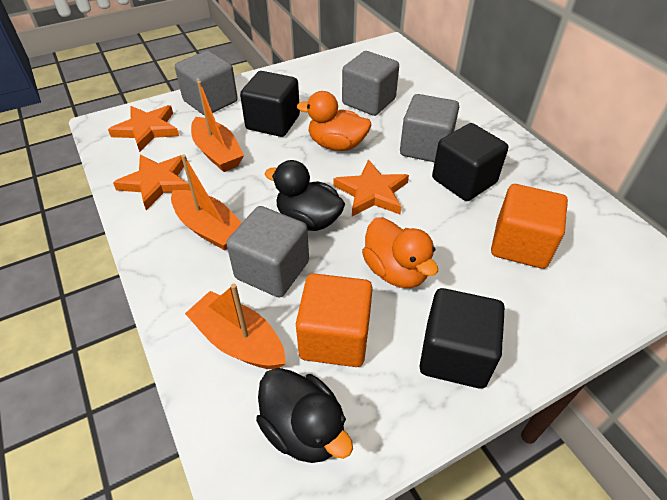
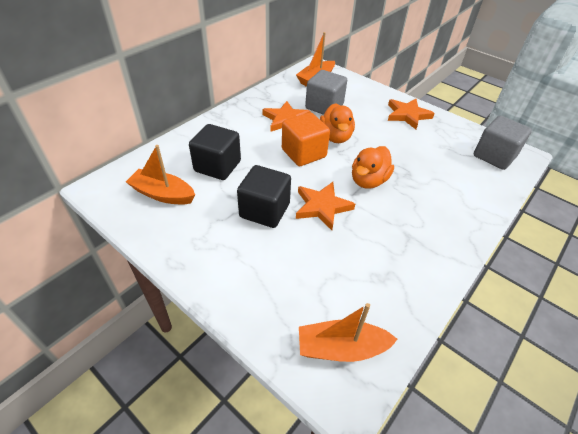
black cube: [240,71,300,137] [419,288,505,389] [432,123,508,201] = 3 -> [189,124,241,180] [237,165,291,228] = 2
black duck: [256,368,353,463] [265,160,345,231] = 2 -> none = 0
grey cube: [175,50,238,115] [226,206,309,298] [342,51,399,116] [400,94,459,162] = 4 -> [305,70,347,115] [474,116,532,170] = 2
orange cube: [296,273,373,367] [491,184,568,269] = 2 -> [282,112,330,166] = 1

